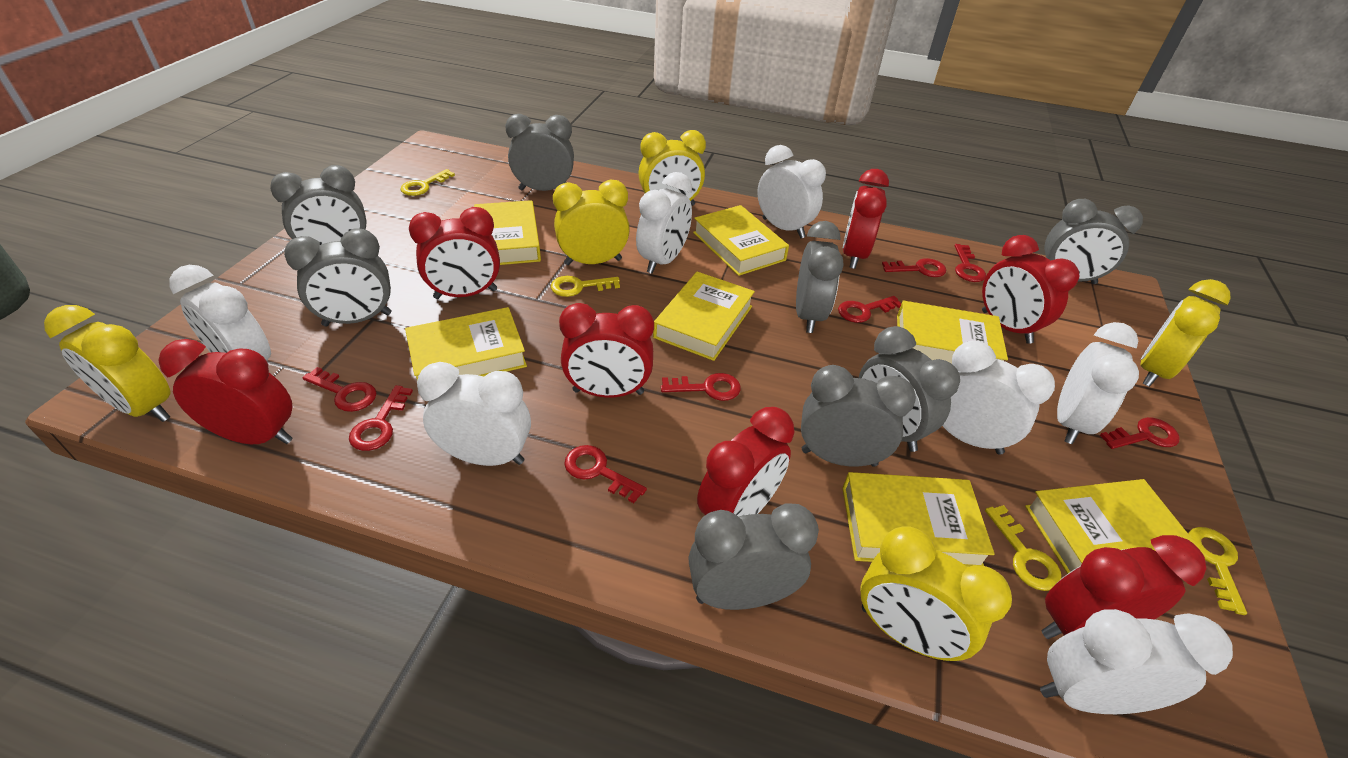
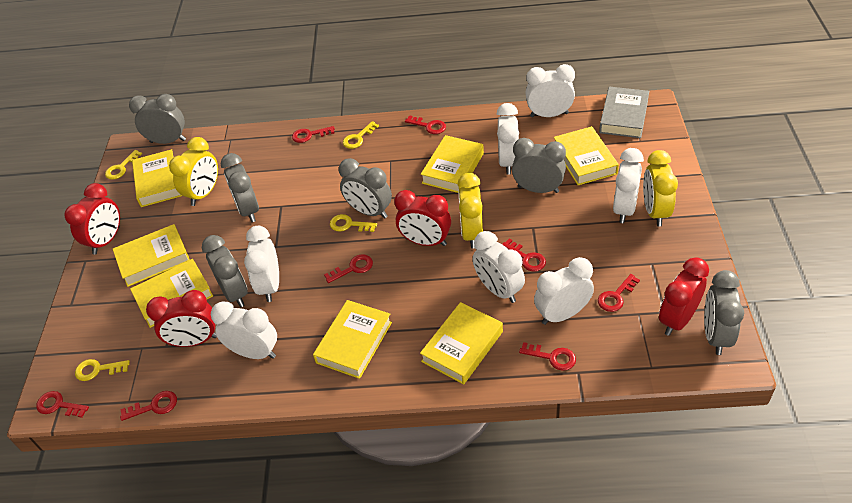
grey book: none = 0 -> [599,87,649,138] = 1
grey clock: [270,165,366,245] [284,228,392,326] [505,114,574,191] [688,503,819,610] [796,221,844,333] [801,365,916,467] [859,326,960,452] [1044,199,1143,284] = 8 -> [129,94,186,144] [202,235,248,307] [220,153,259,222] [339,158,392,219] [512,138,566,193] [704,270,744,355] = 6
red clock: [158,339,293,444] [409,207,500,299] [559,303,654,398] [697,407,795,517] [843,169,889,269] [982,235,1080,344] [1041,535,1207,639] = 7 -> [64,183,120,255] [146,290,217,347] [394,190,451,246] [659,257,709,336] = 4
yellow clock: [44,305,171,422] [553,179,630,265] [638,130,706,206] [861,526,1012,661] [1140,279,1231,387] = 5 -> [169,137,218,206] [458,173,483,249] [643,150,678,226] = 3

